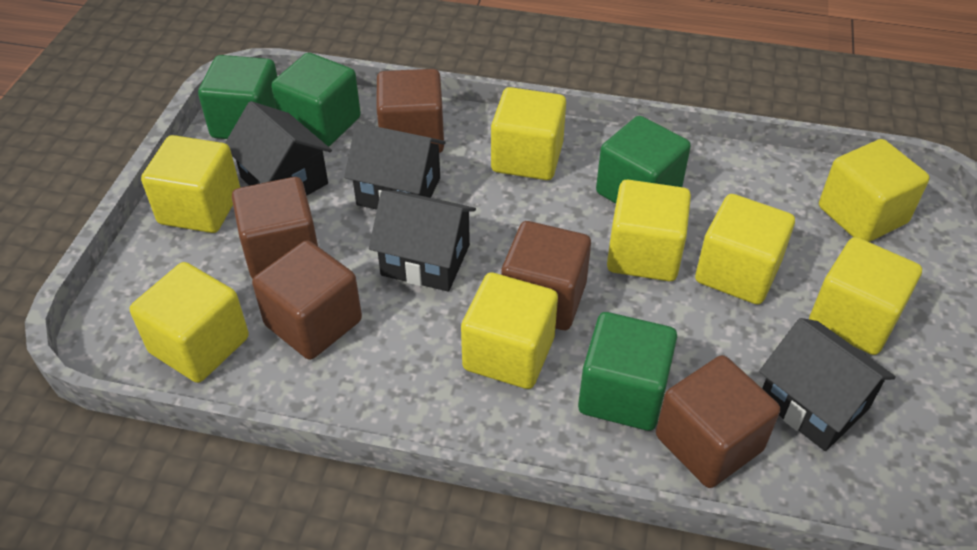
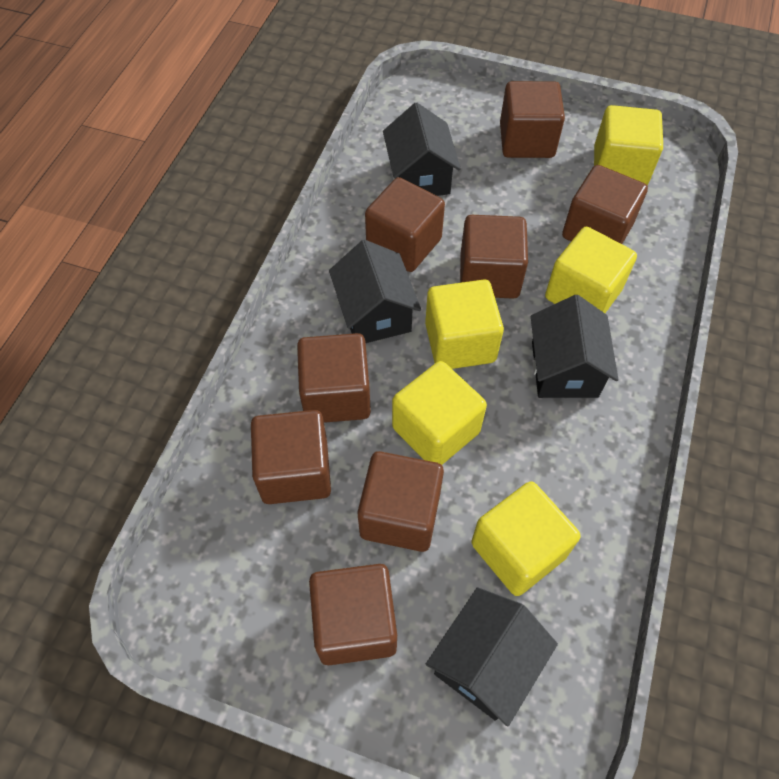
brown cube: [232,177,318,279] [252,240,362,360] [377,69,444,153] [501,221,591,330] [656,355,780,488] = 5 -> [251,410,331,504] [297,333,371,423] [309,564,397,665] [358,451,444,552] [365,177,445,272] [460,215,528,299] [500,81,565,158] [562,165,648,244] = 8
green cube: [198,55,277,139] [271,53,361,147] [578,312,677,431] [596,116,691,204] = 4 -> none = 0
yellow cube: [130,262,249,383] [141,135,241,233] [461,272,558,389] [491,87,566,180] [607,180,691,281] [695,194,795,305] [809,237,922,355] [819,139,930,242] = 8 -> [392,361,487,465] [425,279,504,369] [471,481,581,596] [545,227,637,313] [594,105,663,185] = 5

